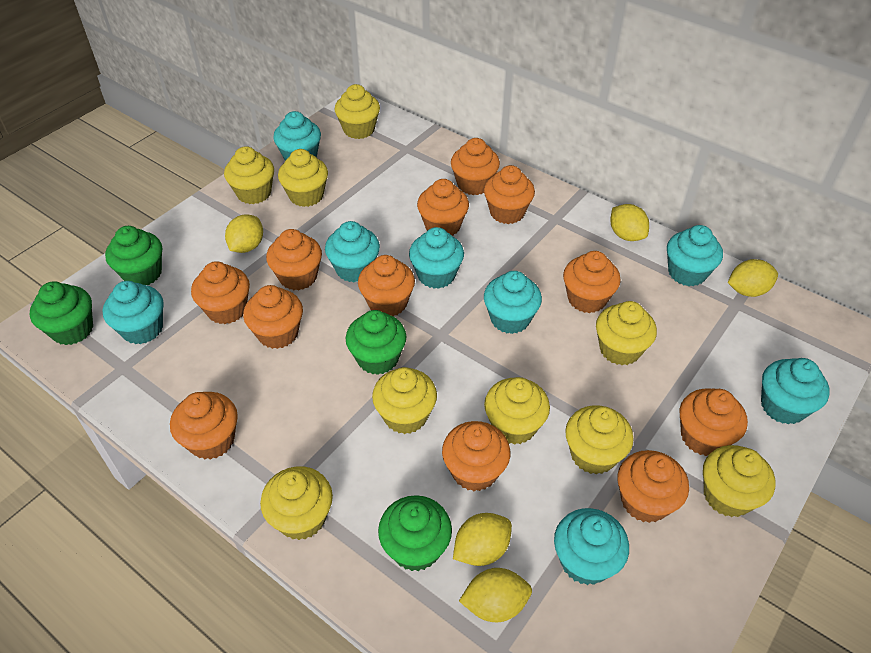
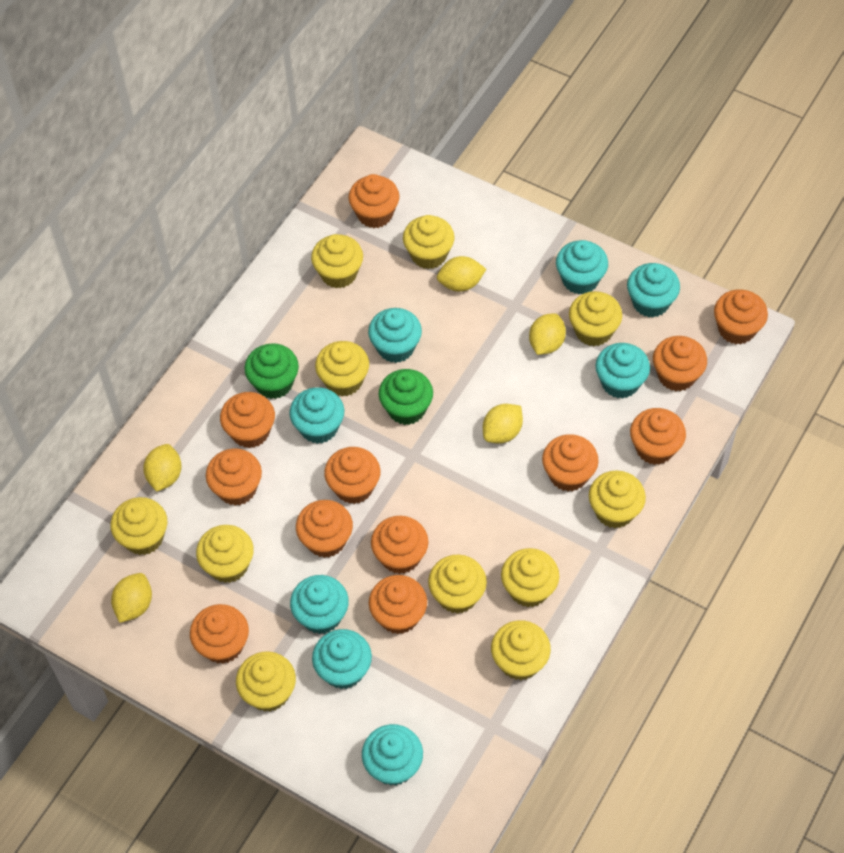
green cupcake: [30,281,93,345] [105,226,162,285] [346,310,407,375] [378,495,452,571] = 4 -> [244,343,299,399] [379,369,433,425] = 2
yellow cupcake: [224,146,274,204] [260,466,333,540] [278,149,328,207] [335,84,380,139] [372,367,437,434] [484,377,550,445] [565,405,634,475] [596,301,657,365] [703,445,775,517] = 9 -> [110,497,167,555] [196,525,254,583] [236,652,296,712] [311,234,363,288] [315,341,369,397] [403,215,455,269] [428,555,487,614] [491,620,551,680] [501,548,560,607] [569,291,622,346] [589,470,646,528] = 11

